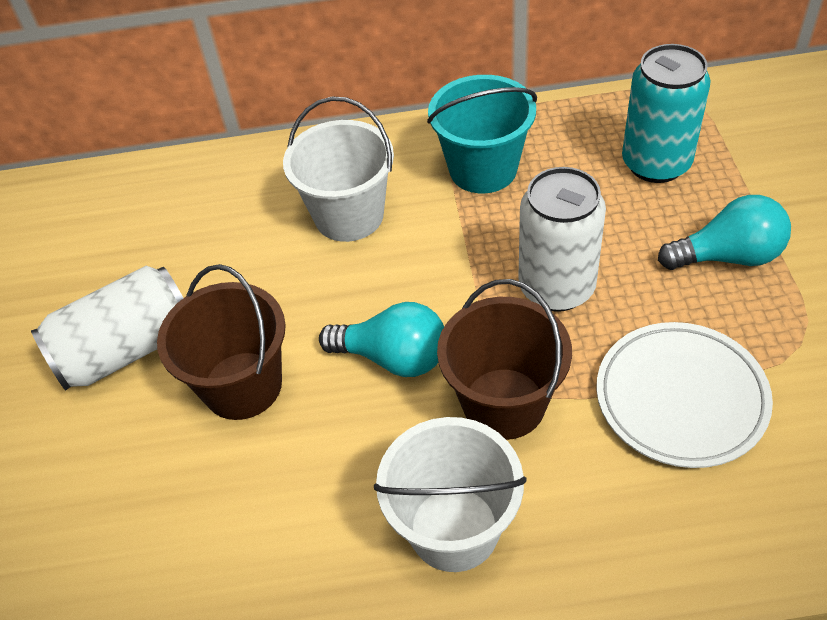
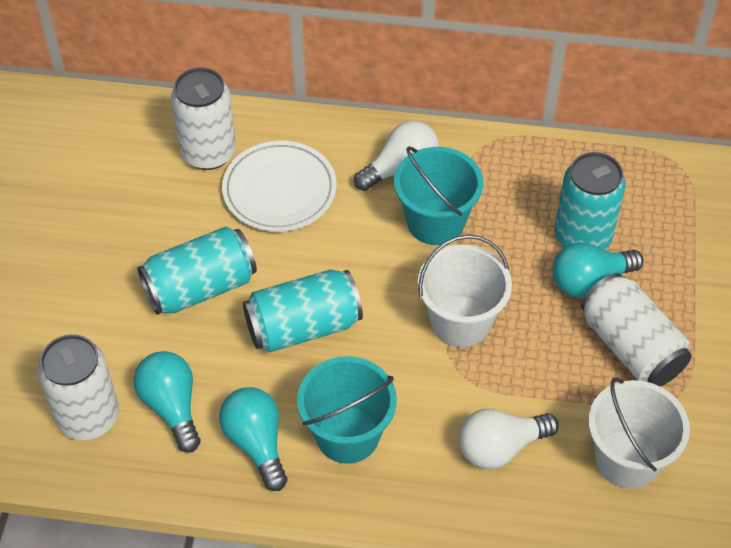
brown bucket: [157,264,286,420] [437,279,572,440] = 2 -> none = 0
turquoise bucket: [427,75,537,193] = 1 -> [297,356,397,464] [394,146,483,245] = 2
turquoise can: [622,44,711,183] = 1 -> [138,227,257,315] [243,269,363,352] [555,152,626,250] = 3
turquoise light bulb: [319,302,444,377] [658,195,791,270] = 2 -> [134,351,201,453] [219,387,287,491] [552,242,643,298] = 3
white can: [31,266,183,390] [518,167,606,312] = 2 -> [38,334,119,440] [171,67,236,170] [581,273,692,386] = 3
white light bulb: none = 0 -> [354,121,439,191] [459,409,559,469] = 2

